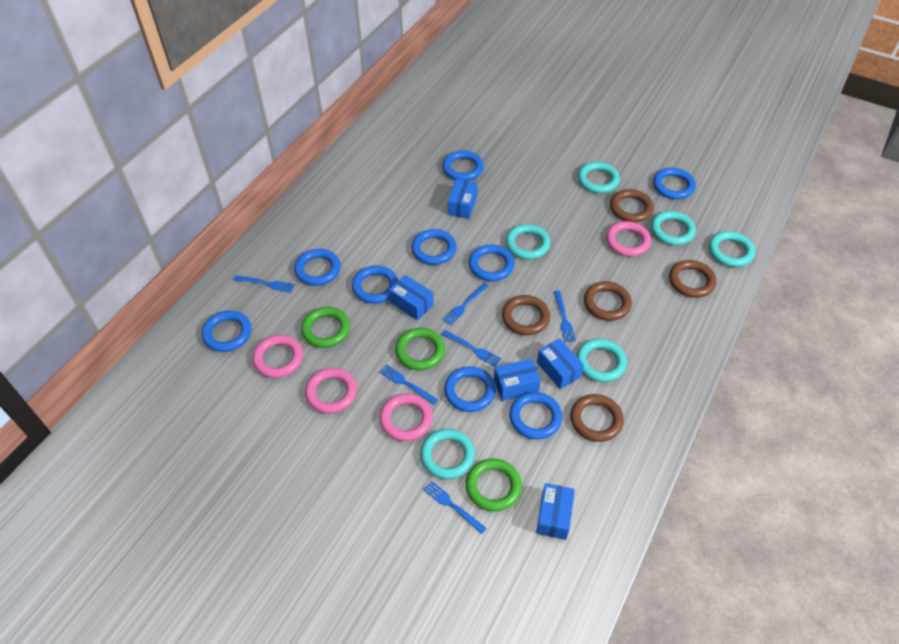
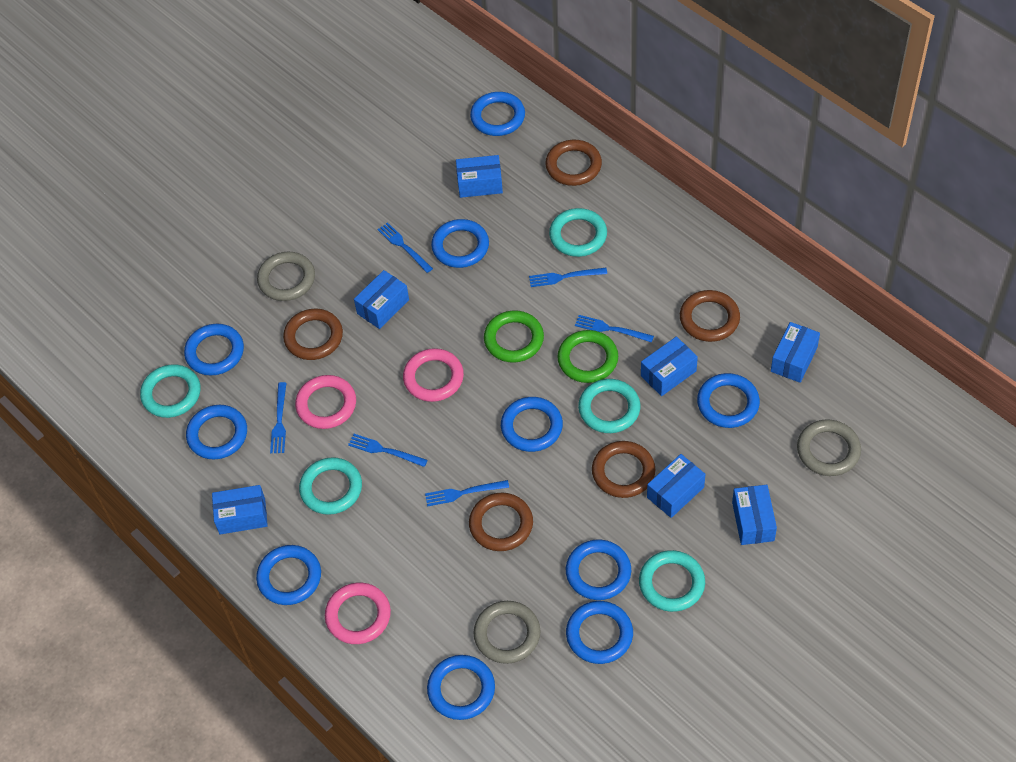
blue box: [389,275,433,320] [448,179,478,219] [494,359,541,401] [536,483,575,540] [537,338,584,389] = 5 -> [212,485,268,534] [354,270,409,329] [456,155,503,198] [641,336,698,396] [647,454,705,518] [732,485,777,545] [771,322,820,383] = 7
blue ring: [202,311,251,352] [294,249,341,286] [352,265,398,304] [411,229,457,265] [442,150,484,181] [444,366,496,412] [469,245,515,281] [509,392,562,440] [653,168,696,199] = 9 -> [184,324,244,376] [186,405,247,459] [256,545,321,605] [427,655,495,720] [431,219,489,268] [470,92,525,136] [501,397,563,452] [566,539,631,600] [566,601,633,664] [697,373,760,428] = 10
green ring: [301,307,350,348] [395,328,445,370] [466,459,522,511] = 3 -> [484,310,544,363] [557,330,618,383] = 2
grey ring: none = 0 -> [257,252,315,301] [473,601,540,664] [797,419,861,476] = 3
pink ring: [252,335,303,378] [305,368,357,414] [380,394,433,441] [606,221,651,256] = 4 -> [295,375,356,429] [325,583,391,644] [403,348,464,402] = 3
turquoise ring: [420,429,475,479] [505,224,550,259] [576,339,627,382] [578,162,620,193] [651,211,696,245] [709,231,755,267] = 6 -> [140,364,201,418] [299,457,362,515] [549,208,607,257] [578,379,641,433] [639,550,705,612] = 5

